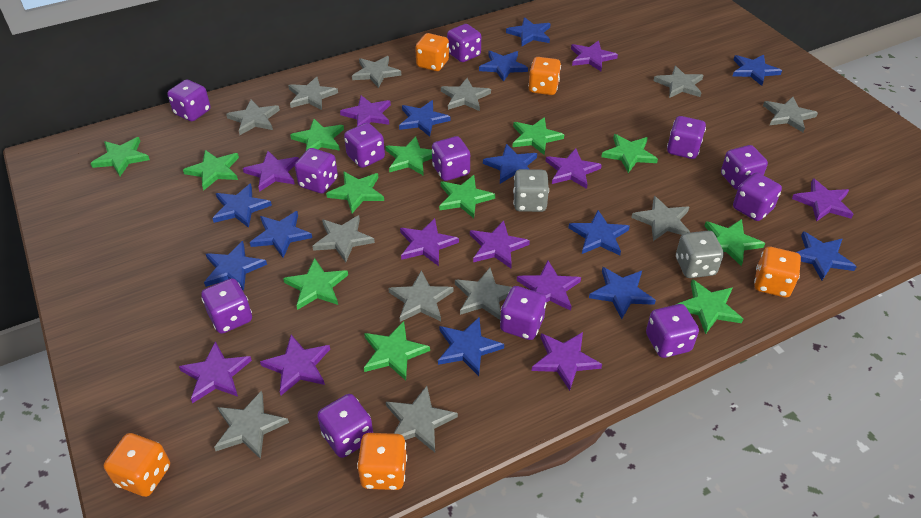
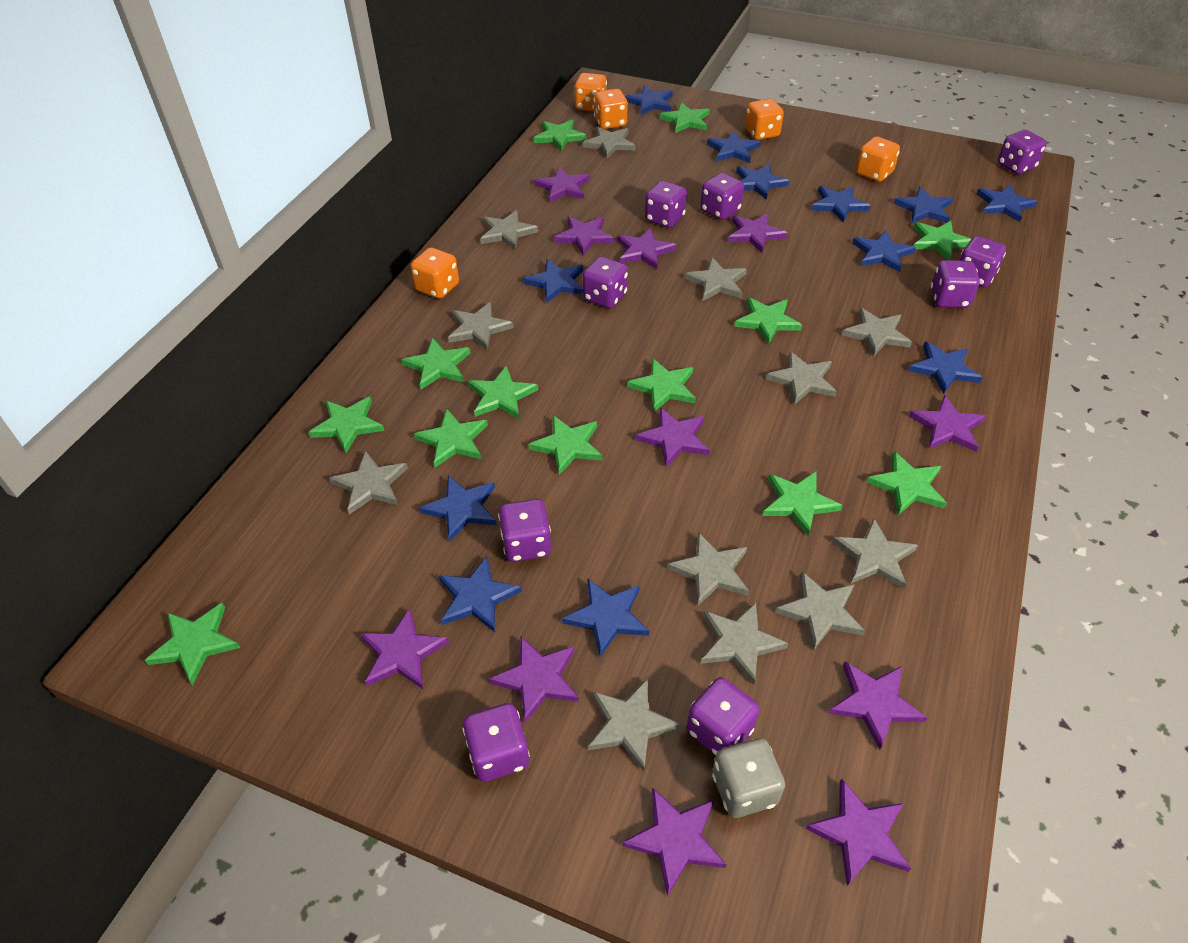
green star: [90,137,150,176] [183,150,239,191] [283,258,348,310] [290,119,344,151] [326,171,384,213] [364,321,430,380] [385,137,432,176] [439,175,495,218] [513,117,564,155] [601,134,658,173] [675,279,743,334] [704,219,765,266] = 12 -> [145,603,240,685] [308,397,384,453] [402,338,470,389] [414,409,488,468] [468,365,538,419] [528,415,602,475] [533,119,586,151] [627,358,696,413] [659,102,710,133] [734,297,802,344] [762,471,843,536] [866,451,947,515] [914,221,971,260] = 13
grey dice: [513,169,549,212] [676,231,724,278] = 2 -> [712,738,785,818] = 1
purple dice: [167,80,210,121] [201,278,252,334] [295,148,338,193] [317,394,373,458] [344,123,385,168] [432,136,470,181] [447,24,481,62] [500,286,547,340] [646,304,699,358] [667,116,706,159] [721,145,768,190] [733,173,782,221] = 12 -> [463,703,530,782] [498,499,551,562] [583,256,628,308] [645,180,687,228] [687,677,759,755] [700,173,744,220] [931,260,980,308] [959,236,1006,287] [998,130,1047,174] = 9

